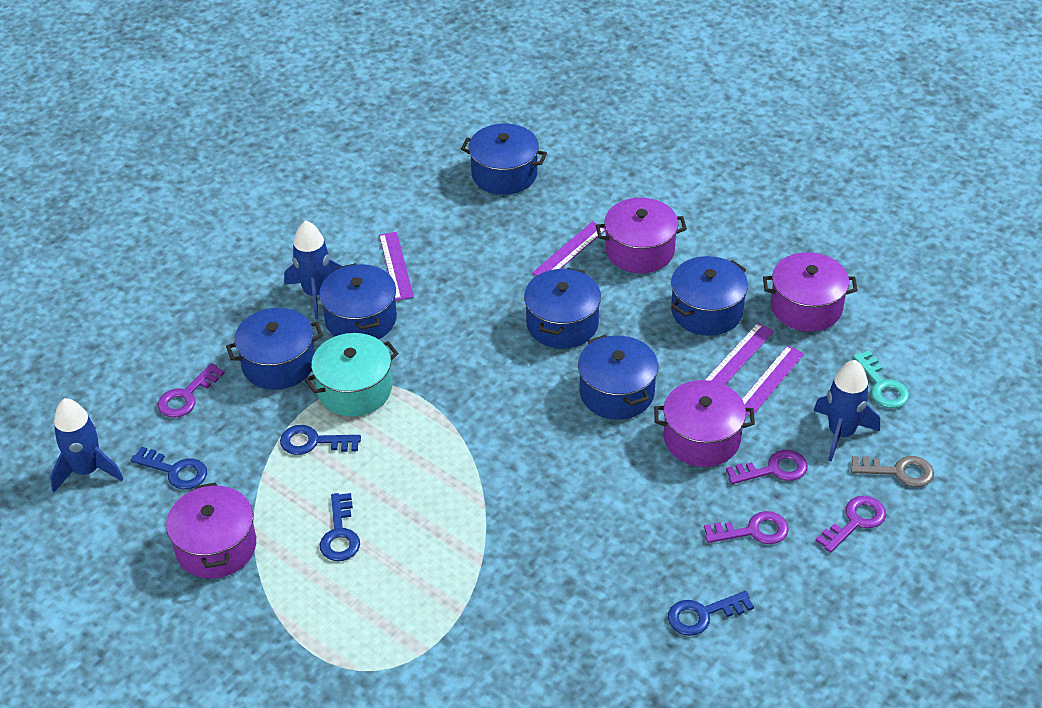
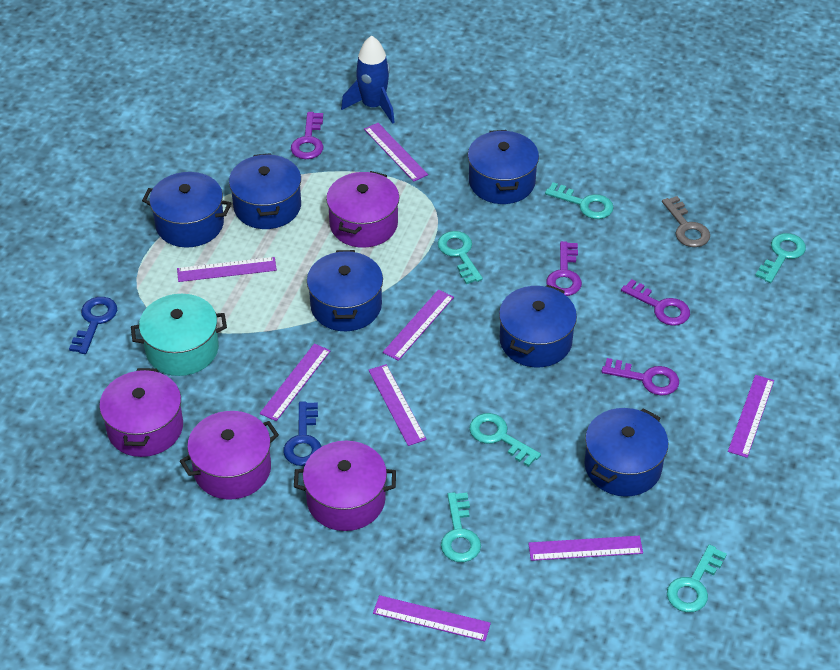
blue key: [131,447,207,489] [280,425,361,455] [320,493,360,561] [668,591,754,636] = 4 -> [69,297,117,354] [283,401,322,466] = 2
blue rocket: [50,398,123,492] [284,220,342,319] [813,360,880,461] = 3 -> [341,36,395,124] = 1
purple ruler: [379,232,414,301] [532,221,606,276] [705,323,774,385] [742,346,804,417] = 4 -> [177,257,277,282] [260,344,331,421] [364,123,428,182] [369,364,426,446] [373,595,491,641] [383,289,454,361] [528,536,643,561] [728,375,774,458] = 8
turquoise key: [853,350,909,408] = 1 -> [438,231,483,284] [441,492,481,562] [469,413,541,467] [545,182,614,219] [667,544,727,612] [755,233,806,283] = 6

